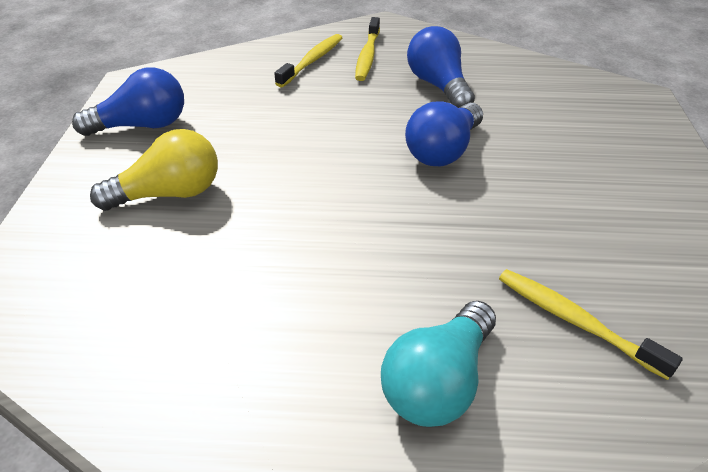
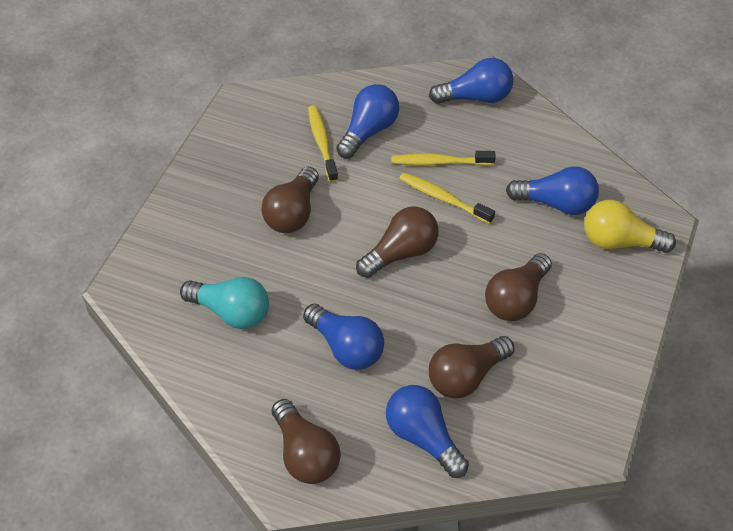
blue light bulb: [72,67,184,136] [405,102,483,166] [407,26,475,108] = 3 -> [303,304,384,370] [336,84,399,159] [386,385,469,478] [429,58,514,104] [506,166,599,215] = 5
brown light bulb: none = 0 -> [261,167,319,233] [272,399,341,484] [356,207,439,278] [429,336,515,398] [485,253,552,321] = 5

